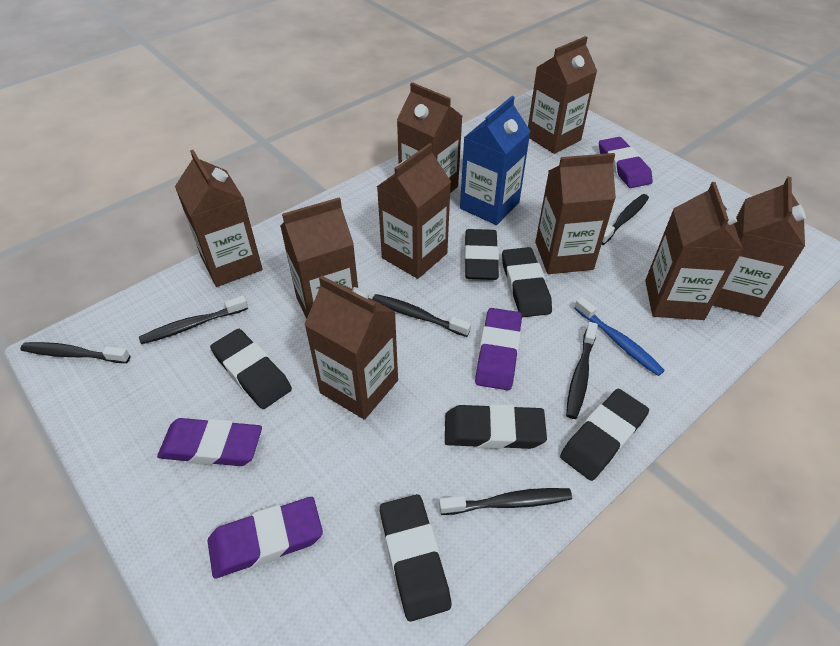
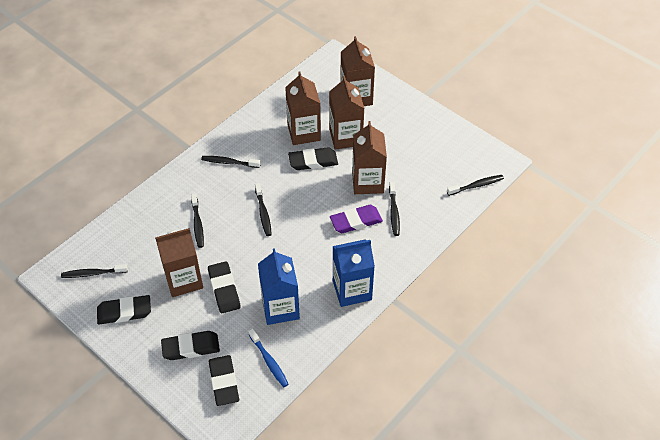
black eraser: [210,329,292,409] [380,494,451,622] [445,404,547,449] [464,229,499,280] [502,247,552,317] [560,389,649,481] = 6 -> [97,295,151,324] [161,331,220,360] [208,261,241,313] [209,355,239,406] [288,147,338,170] = 5
blue carton: [460,96,531,225] = 1 -> [258,248,300,325] [333,239,375,307] = 2
brown carton: [175,150,263,287] [280,197,358,319] [304,275,398,420] [377,143,451,279] [397,82,462,193] [528,36,597,154] [535,153,616,274] [645,182,743,320] [713,177,806,317] = 9 -> [155,228,203,297] [285,72,321,145] [329,76,365,150] [340,36,375,106] [352,121,387,194] = 5
purple eraser: [157,418,262,466] [208,497,323,579] [475,308,522,390] [599,137,653,188] = 4 -> [330,205,383,233] = 1

